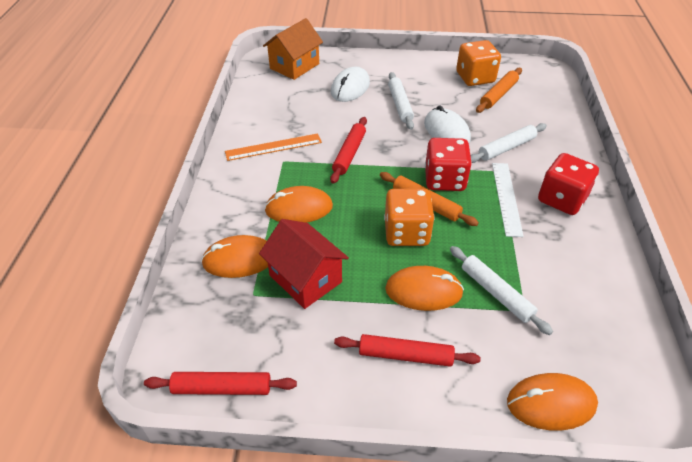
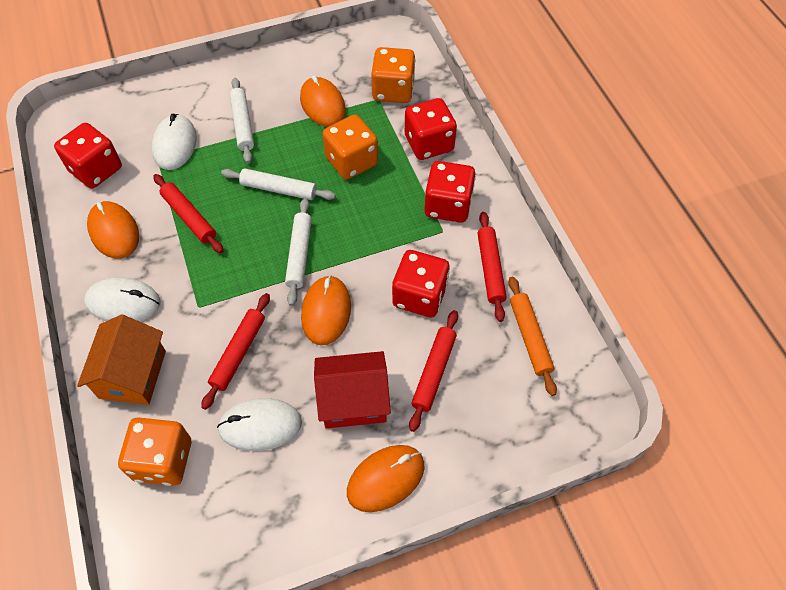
orange dice: [384,189,435,246] [456,40,501,86] = 2 -> [118,418,191,486] [323,115,378,180] [371,47,415,103] = 3
orange rolling pin: [380,172,479,226] [476,68,522,113] = 2 -> [508,277,557,396] = 1
orange ruler: [225,133,322,161] = 1 -> none = 0
red dice: [425,138,472,191] [538,153,599,215] = 2 -> [54,123,122,189] [392,250,450,317] [405,98,457,160] [425,161,476,223] = 4
red rolling pin: [144,372,297,395] [330,117,367,184] [334,334,481,367] = 3 -> [153,174,224,253] [201,293,270,410] [409,310,458,432] [477,212,507,322] = 4
white mouse: [331,67,370,102] [424,105,471,143] = 2 -> [84,277,161,321] [152,114,197,170] [217,398,302,451] = 3
white ruler: [492,163,524,237] = 1 -> none = 0

